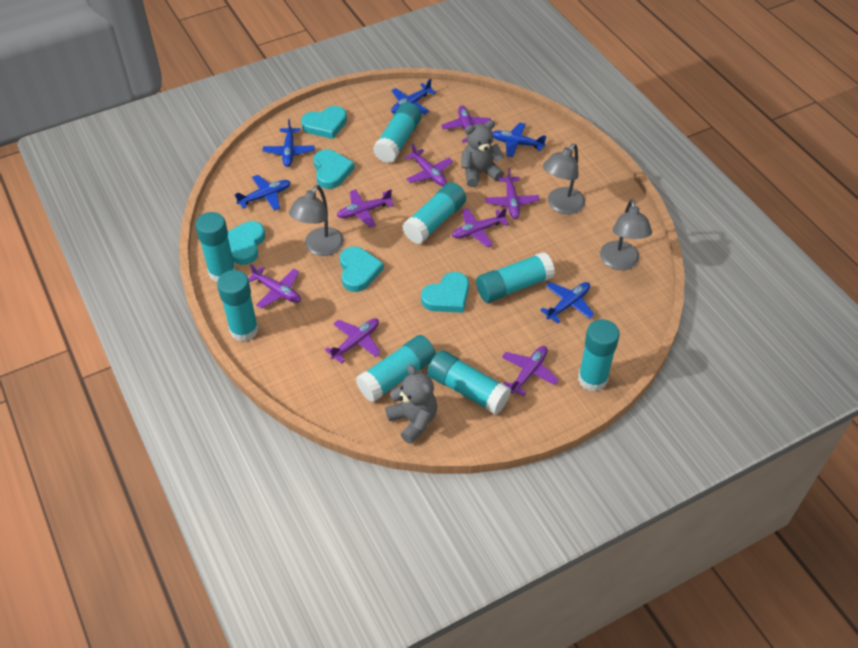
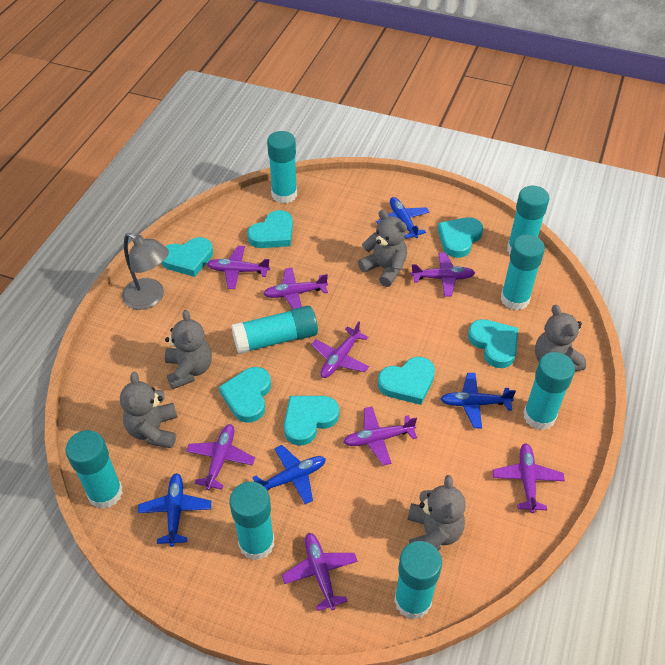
blue plane: [235,175,291,210] [263,119,315,167] [391,78,436,115] [493,123,546,157] [540,282,595,323] = 5 -> [138,473,211,547] [252,445,326,504] [376,197,430,239] [441,373,516,428] = 4
grey lamp: [289,185,344,256] [543,144,585,214] [600,199,652,270] = 3 -> [122,233,169,310] = 1
grey teddy bear: [385,365,437,444] [461,120,504,187] = 2 -> [120,372,177,448] [165,310,212,389] [358,210,407,287] [408,475,466,550] [535,305,586,371] = 5
turquoise heart: [228,221,265,265] [301,106,347,139] [313,149,355,189] [340,246,384,292] [421,272,469,313] = 5 -> [161,237,213,277] [219,367,271,423] [247,210,293,248] [284,396,339,446] [378,357,435,405] [438,217,483,258] [468,319,518,368] = 7

